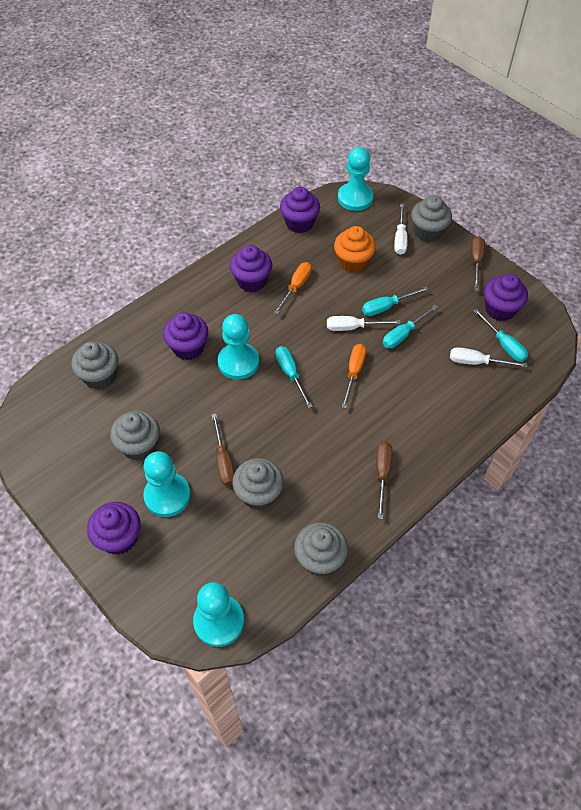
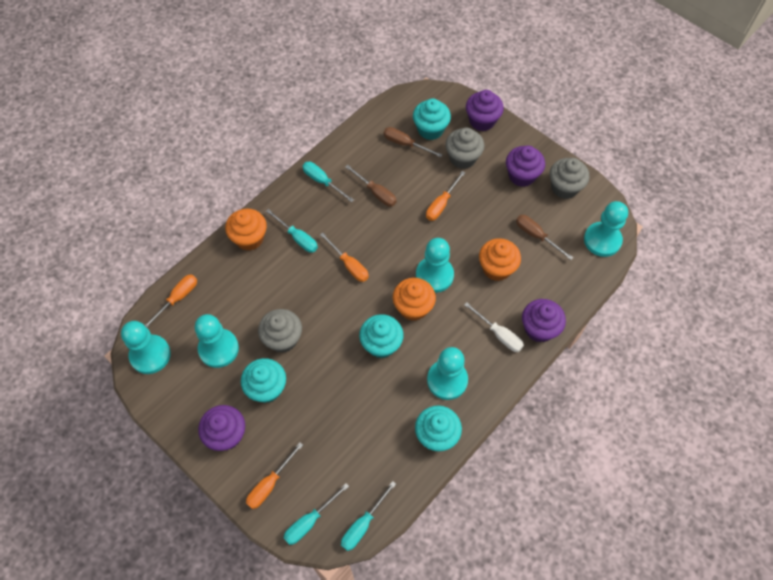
grey cupcake: [71,342,118,390] [110,411,160,461] [232,458,284,510] [294,522,348,576] [411,195,452,242] = 5 -> [258,309,302,353] [445,128,484,169] [550,158,589,199] = 3
orange cupcake: [334,226,376,273] = 1 -> [225,209,267,251] [393,278,436,321] [479,238,521,281] = 3
orange screwdriver: [274,262,312,314] [342,344,366,408] = 2 -> [145,274,197,328] [246,442,303,509] [320,233,369,282] [426,171,466,221] = 4
purple cupcake: [87,502,140,555] [163,312,208,360] [230,245,272,292] [280,187,320,233] [484,274,528,321] = 5 -> [198,405,245,451] [466,90,504,131] [506,146,545,187] [522,299,566,342] = 4
turquoise cupcake: none = 0 -> [241,358,286,403] [359,314,404,358] [413,98,451,140] [415,406,462,451] = 4
turquoise pawn: [143,451,191,517] [193,582,244,647] [218,314,259,380] [338,147,374,211] = 4 -> [121,321,171,374] [195,314,239,368] [416,238,454,293] [427,347,468,400] [584,201,628,257] = 5
white screwdriver: [327,316,401,331] [394,203,408,255] [450,347,527,367] = 3 -> [464,302,524,352] = 1

